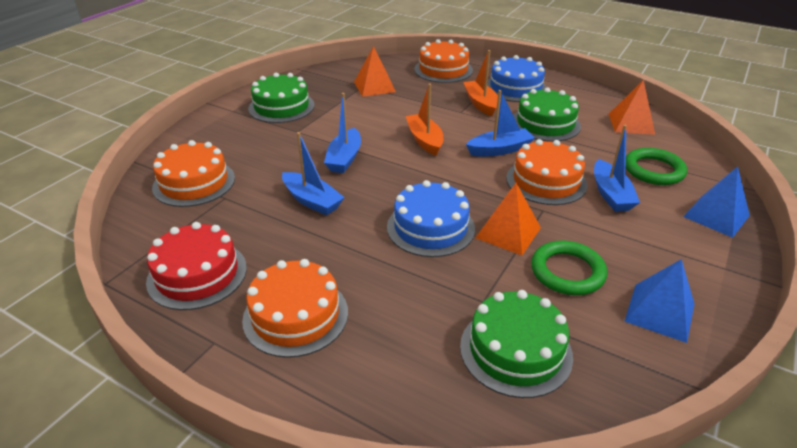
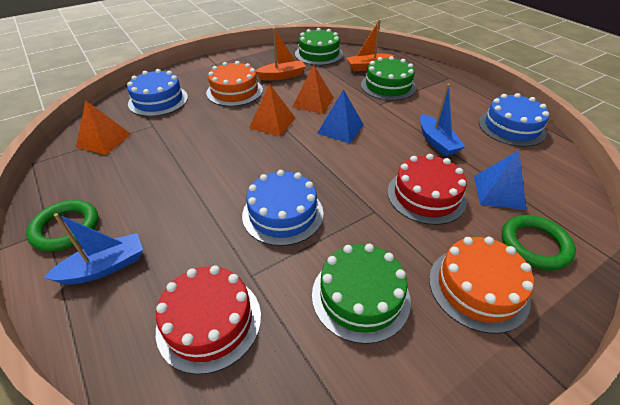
blue boat: [282,132,345,216] [324,93,361,173] [466,90,535,156] [594,125,640,212] = 4 -> [44,213,143,285] [420,84,465,156] = 2
blue cake: [387,180,475,257] [487,55,547,102] = 2 -> [127,69,188,116] [242,170,324,246] [479,93,549,147] = 3
orange cake: [152,140,235,207] [242,259,348,358] [414,39,473,83] [506,139,587,205] = 4 -> [206,61,263,106] [429,237,534,334] = 2
red cake: [146,222,247,310] = 1 -> [156,265,261,374] [387,154,467,225] = 2

